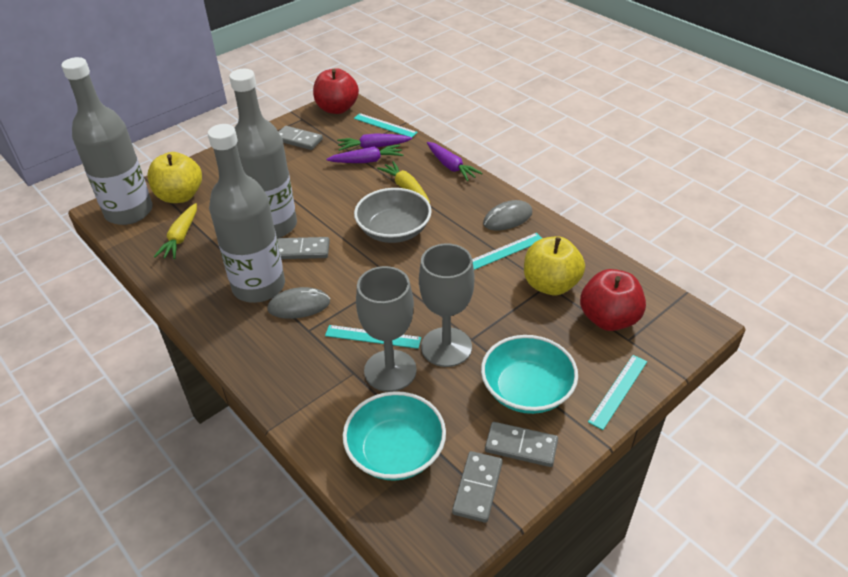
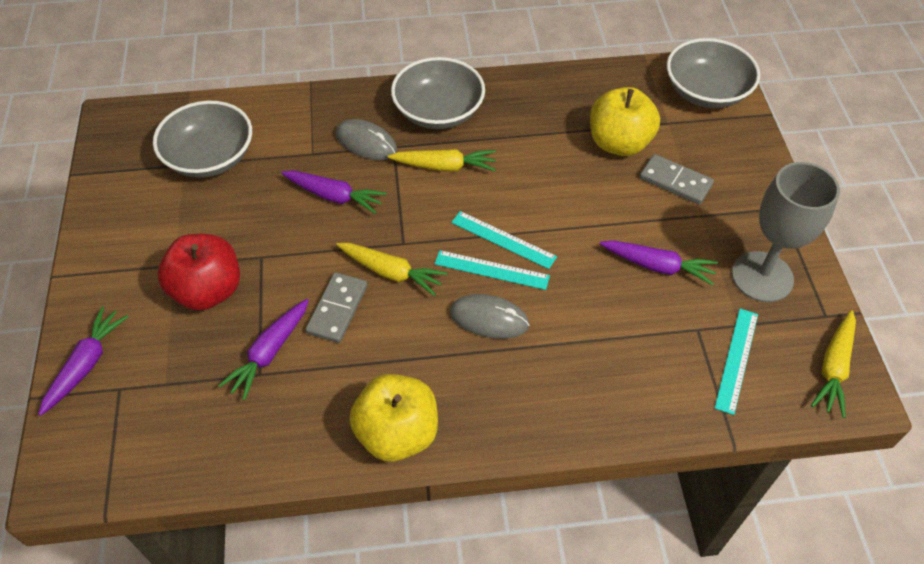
grey bottle: [61,57,153,225] [208,124,285,303] [229,69,297,238] = 3 -> none = 0
grey bowl: [354,188,432,243] = 1 -> [153,101,252,178] [391,57,485,129] [667,38,760,108] = 3
grey domino: [277,237,330,259] [279,126,323,150] [452,451,503,523] [485,422,558,467] = 4 -> [306,272,367,343] [640,154,714,205] = 2
grey goblet: [356,266,417,392] [419,244,474,367] = 2 -> [732,162,840,302] = 1
purple carrot: [326,145,403,163] [337,133,412,151] [427,142,483,181] = 3 -> [38,306,129,416] [218,299,309,401] [281,171,387,214] [600,240,718,286] = 4
red apple: [313,68,359,114] [580,269,646,331] = 2 -> [158,234,240,310] = 1
turquoise bowl: [343,391,446,481] [481,335,578,414] = 2 -> none = 0
turquoise ruler: [325,325,421,349] [354,113,418,137] [472,233,542,270] [588,355,647,430] = 4 -> [435,250,550,290] [451,211,557,269] [715,309,758,415] = 3
yellow carrot: [154,203,197,259] [377,161,430,204] = 2 -> [336,243,447,296] [388,149,496,171] [811,310,856,418] = 3

